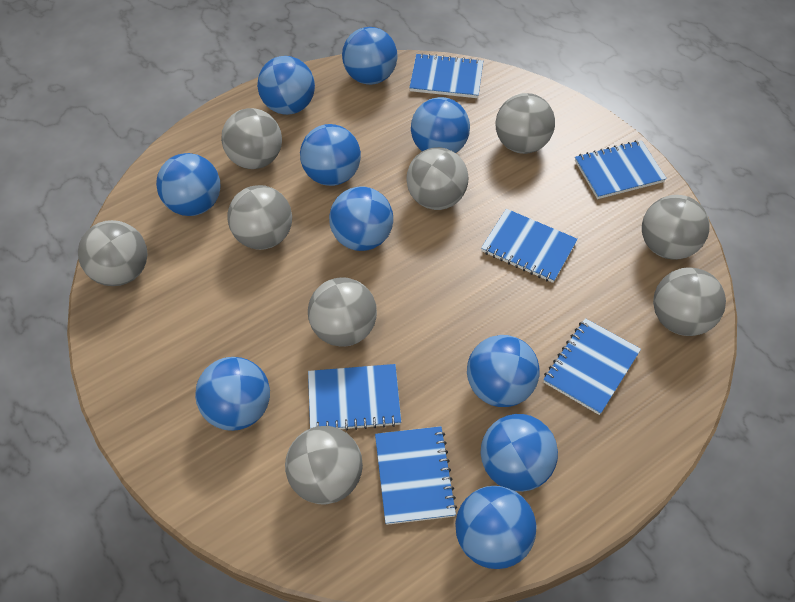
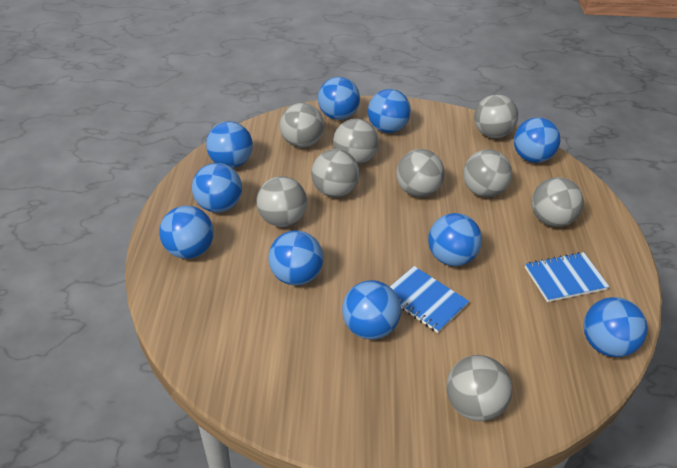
blue notebook: [308,364,401,431] [375,426,457,525] [409,53,483,98] [481,209,578,283] [543,318,641,415] [575,140,667,199] = 6 -> [390,266,469,333] [525,252,609,302] = 2

